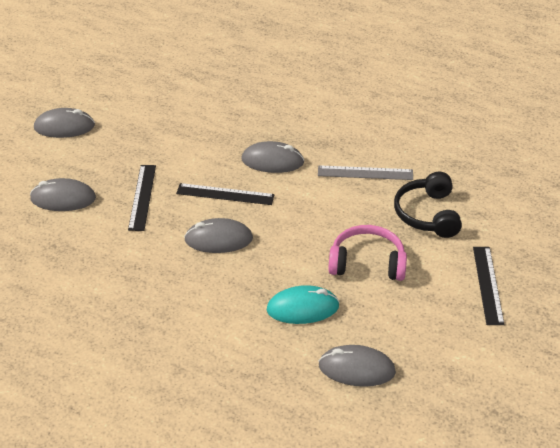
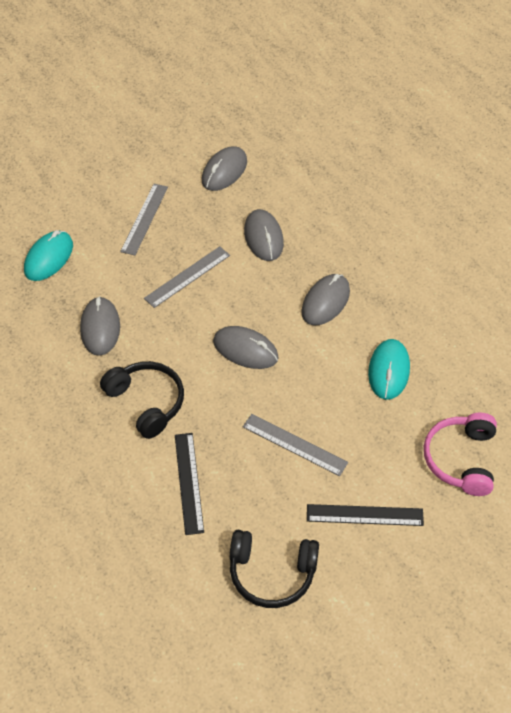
black headphones: [394,172,462,238] = 1 -> [100,361,184,439] [230,530,319,608] = 2
black ruler: [128,165,156,231] [176,183,275,205] [473,247,505,325] = 3 -> [175,433,204,535] [307,504,424,526] = 2
grey ruler: [318,165,413,180] = 1 -> [120,184,168,255] [144,246,230,308] [243,414,348,476] = 3
turquoise mouse: [267,285,340,324] = 1 -> [24,230,73,281] [368,339,410,400] = 2

